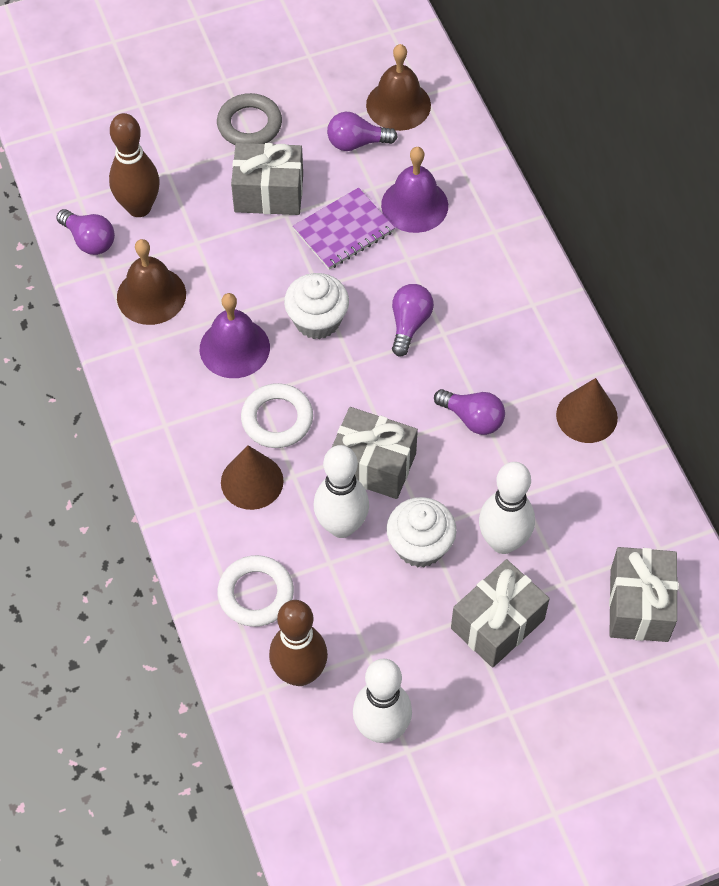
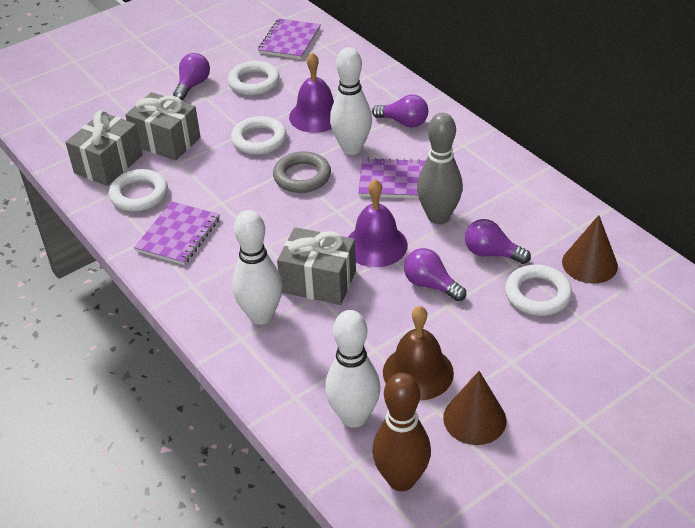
brown bell: [117,239,186,325] [366,44,431,131] = 2 -> [383,306,454,400] = 1
brown bowling pin: [109,113,160,217] [269,600,328,686] = 2 -> [372,373,431,491] = 1
grey bowling pin: none = 0 -> [417,112,463,224] = 1
grey gift: [231,143,303,215] [331,407,418,499] [451,559,550,668] [609,547,678,642] = 4 -> [65,110,143,186] [125,92,201,161] [277,227,356,305] = 3
purple notebook: [293,187,395,270] = 1 -> [134,201,220,265] [258,19,321,59] [358,158,427,198] = 3
white cupcake: [284,273,349,339] [386,497,457,568] = 2 -> none = 0
white ring: [217,555,294,627] [241,383,313,448] = 2 -> [109,169,168,212] [228,61,280,96] [231,116,287,155] [505,265,572,316] = 4

